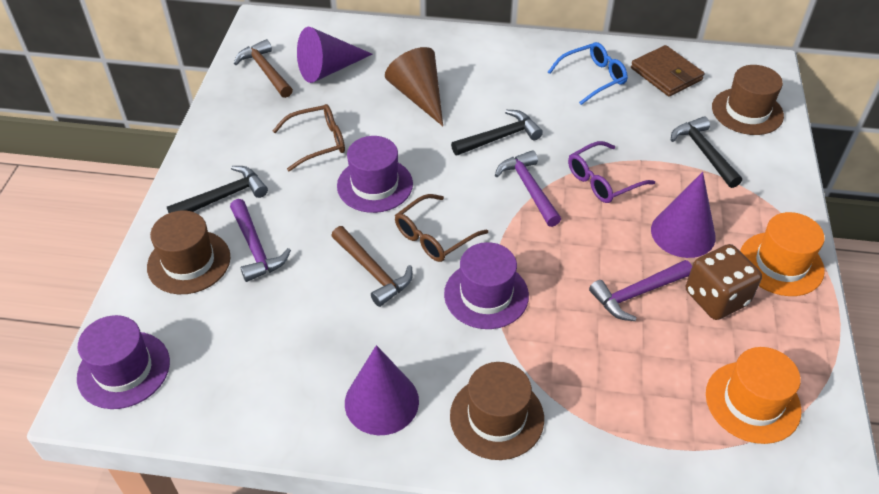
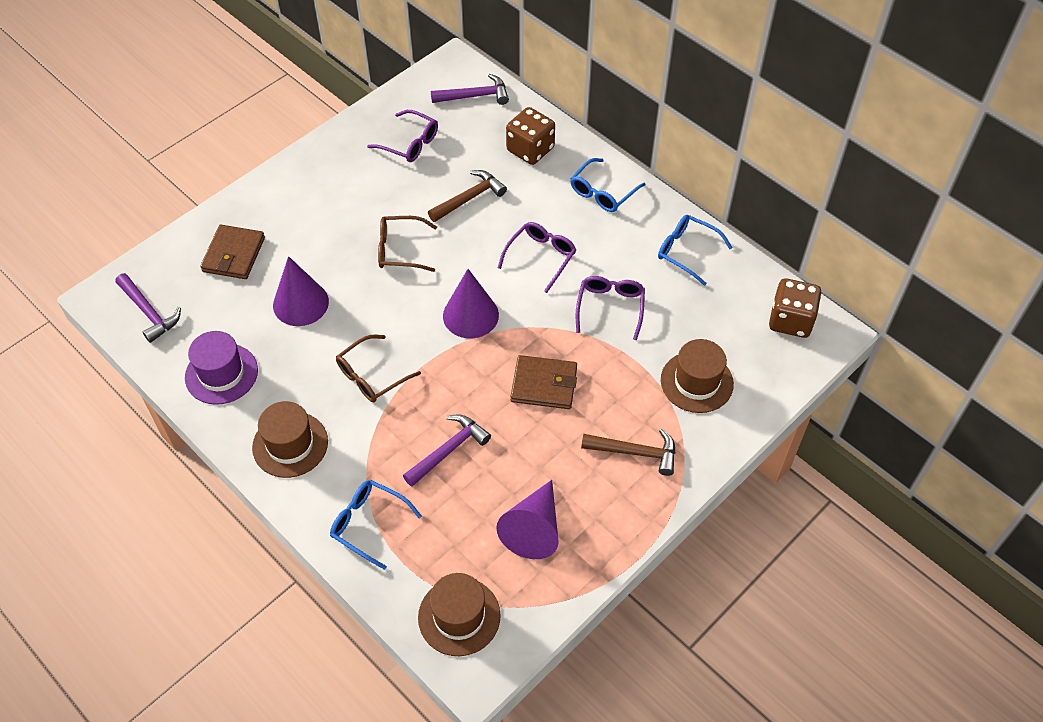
black hammer: [167,166,268,213] [451,110,543,156] [671,116,742,188] = 3 -> none = 0
blue glasses: [548,42,628,105] = 1 -> [330,480,422,570] [570,158,646,212] [658,215,733,286] = 3
brown cone: [385,47,443,126] = 1 -> none = 0
brown dice: [686,244,762,320] = 1 -> [506,107,555,165] [769,278,821,338] = 2
brown wallet: [631,45,704,96] = 1 -> [200,225,265,279] [511,355,577,409] = 2
orange hat: [706,347,801,444] [740,212,825,296] = 2 -> none = 0
purple glasses: [568,141,655,203] = 1 -> [367,110,438,162] [498,222,576,293] [576,276,645,340] = 3
purple hat: [77,315,170,409] [337,136,413,213] [444,242,529,329] = 3 -> [185,331,258,405] = 1

